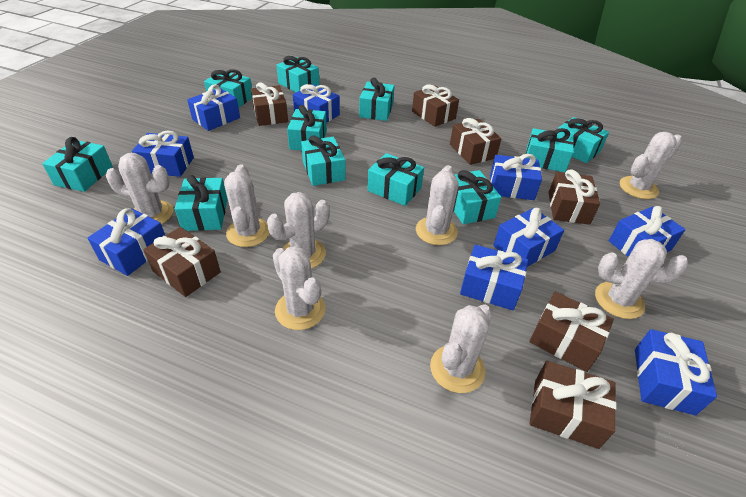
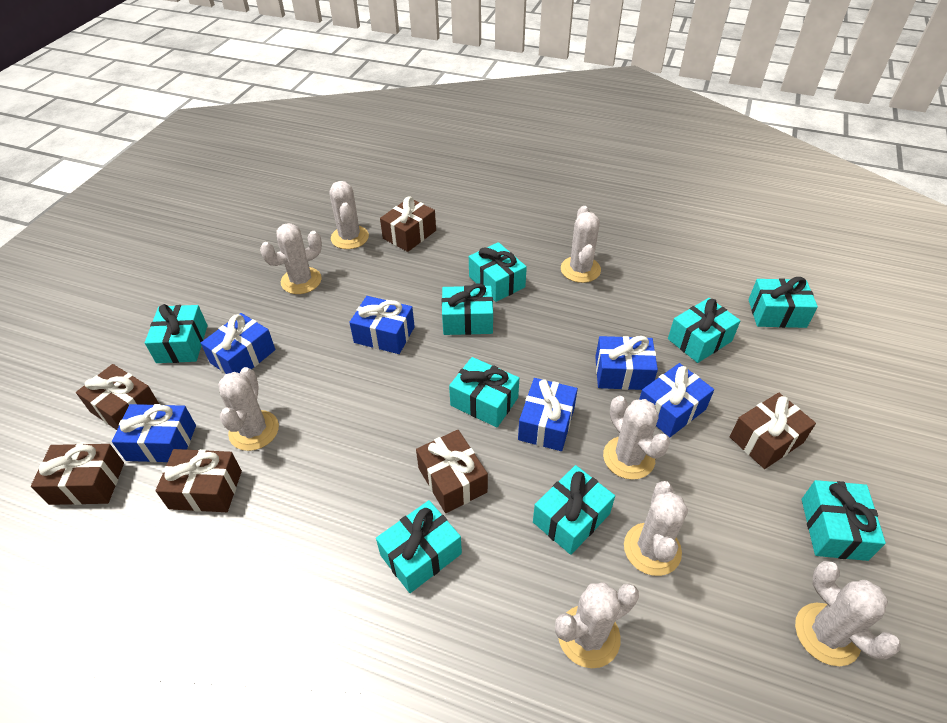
blue gift: [87,208,165,276] [132,131,194,177] [187,84,240,131] [293,84,340,123] [460,245,528,311] [490,154,542,200] [493,208,564,267] [609,206,686,257] [635,329,717,415] = 9 -> [112,404,196,462] [201,313,275,374] [349,296,415,354] [518,378,578,451] [595,336,658,390] [639,363,714,437] = 6
brown gift: [143,227,221,297] [251,82,288,126] [412,85,459,127] [450,118,501,165] [529,292,614,372] [529,361,617,449] [548,169,600,225] = 7 -> [31,443,124,505] [76,364,159,430] [155,449,242,512] [380,196,436,252] [416,430,488,513] [730,393,816,469] = 6
turquoise gift: [42,137,113,192] [175,175,227,231] [204,69,252,108] [276,56,319,92] [287,105,327,151] [301,135,346,186] [359,78,394,121] [367,153,424,206] [453,170,501,224] [526,128,574,172] [558,117,609,163] = 11 -> [145,304,207,363] [376,500,462,593] [442,283,493,335] [449,357,519,427] [469,242,527,302] [533,465,615,555] [668,298,741,363] [748,277,818,328] [802,480,886,561] = 9

